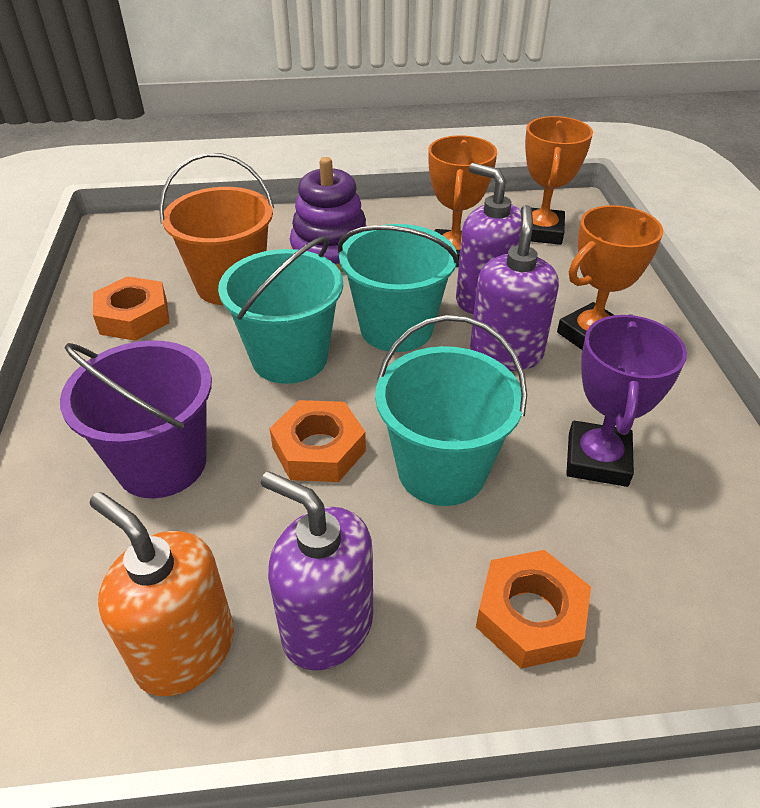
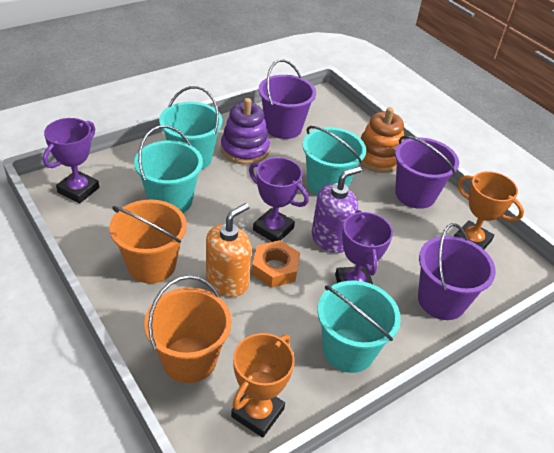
orange bucket: [159,153,274,305] = 1 -> [110,200,187,283] [144,275,232,383] = 2
orange nut: [93,276,169,341] [270,400,366,482] [476,550,591,669] = 3 -> [252,240,300,288] = 1
orange stacking toy: none = 0 -> [359,107,404,173] = 1
orange trophy: [428,135,497,267] [525,116,593,245] [557,205,663,350] = 3 -> [231,333,295,438] [454,171,524,249] = 2
purple bucket: [60,340,212,498] = 1 -> [258,60,316,139] [395,136,459,209] [418,223,496,320] = 3
purple soap dispenser: [261,471,373,671] [456,163,521,314] [470,205,559,371] = 3 -> [312,166,362,253] = 1
purple trophy: [566,314,687,487] = 1 -> [43,118,99,203] [249,157,309,242] [335,210,393,284] = 3
turquoise bucket: [218,236,343,384] [338,224,459,352] [375,315,527,506] = 3 -> [134,125,203,213] [159,86,222,170] [303,126,366,195] [317,281,401,373] = 4

